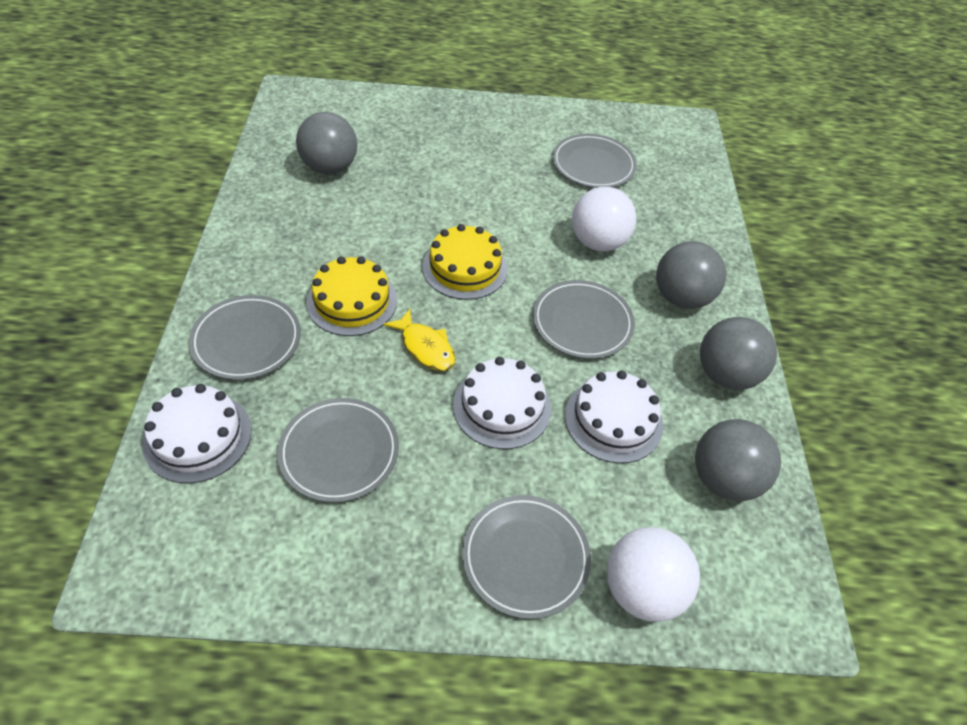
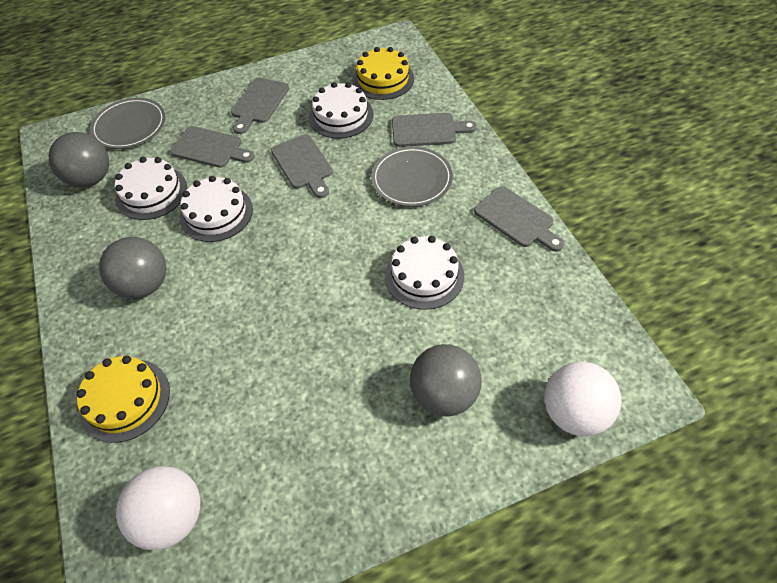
grey ball: [296,112,357,174] [656,241,726,309] [695,419,781,501] [700,317,777,390] = 4 -> [49,132,109,187] [99,237,167,299] [410,344,482,417] = 3
grey cutting board: none = 0 -> [170,126,255,168] [231,77,289,134] [271,134,333,198] [392,113,477,147] [474,186,564,252] = 5
grey plate: [189,295,301,380] [277,398,399,502] [462,495,591,619] [533,280,635,359] [552,134,637,188] = 5 -> [90,98,166,149] [371,147,453,207] = 2
white cake: [142,384,252,483] [453,357,551,449] [565,371,663,463] = 3 -> [115,157,187,220] [180,176,253,242] [309,82,374,139] [385,236,464,310] = 4
yellow fish: [383,309,455,371] = 1 -> none = 0

